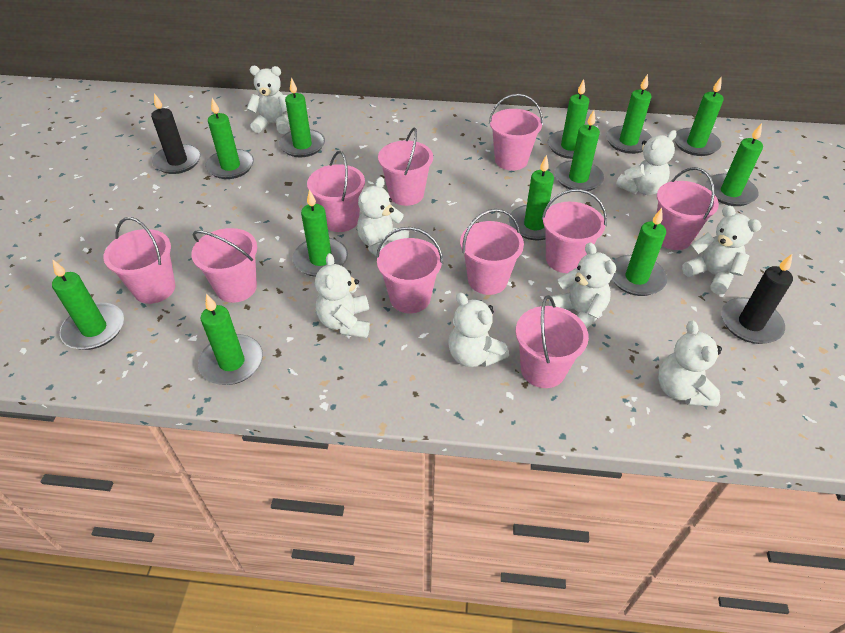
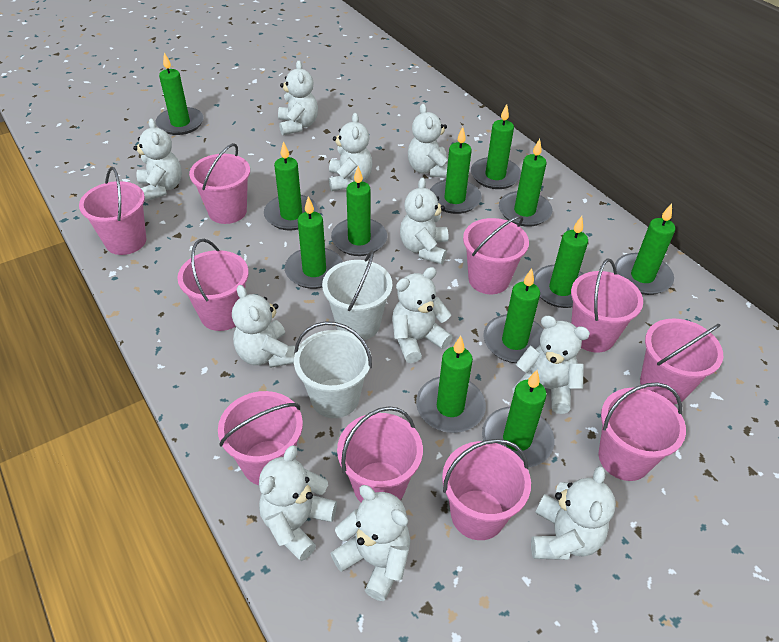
black candle: [151,93,201,174] [721,254,793,344] = 2 -> none = 0
white bucket: none = 0 -> [294,321,372,418] [322,250,393,340] = 2
white teddy bear: [247,66,289,134] [315,253,370,338] [357,177,409,256] [449,292,509,367] [549,243,616,328] [616,130,677,195] [658,321,722,407] [682,205,761,295] = 8 -> [133,118,182,202] [232,285,295,368] [259,445,337,561] [278,60,318,135] [329,113,373,191] [330,485,410,601] [392,267,453,363] [400,178,448,264] [408,104,448,177] [512,315,590,414] [531,466,616,560] = 11

